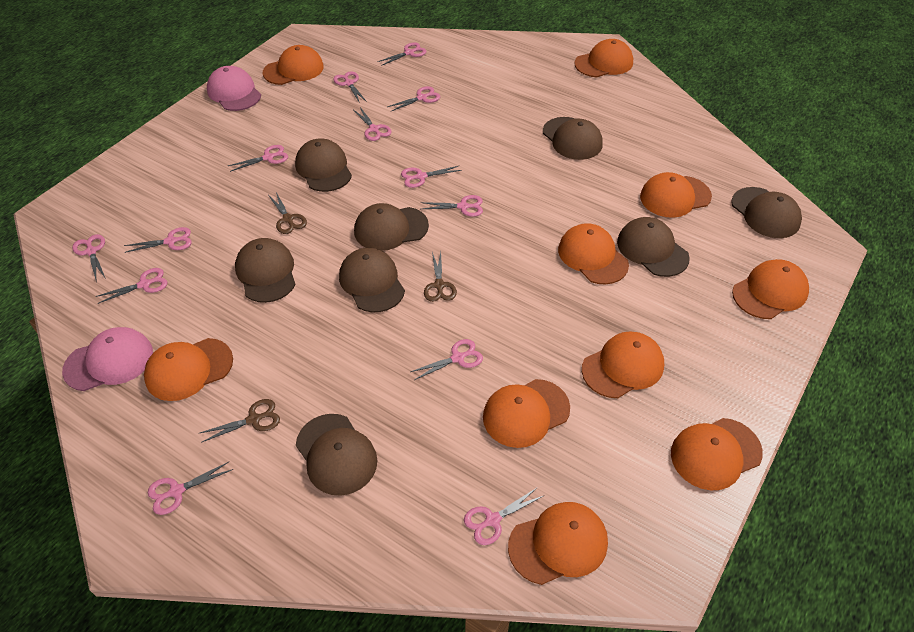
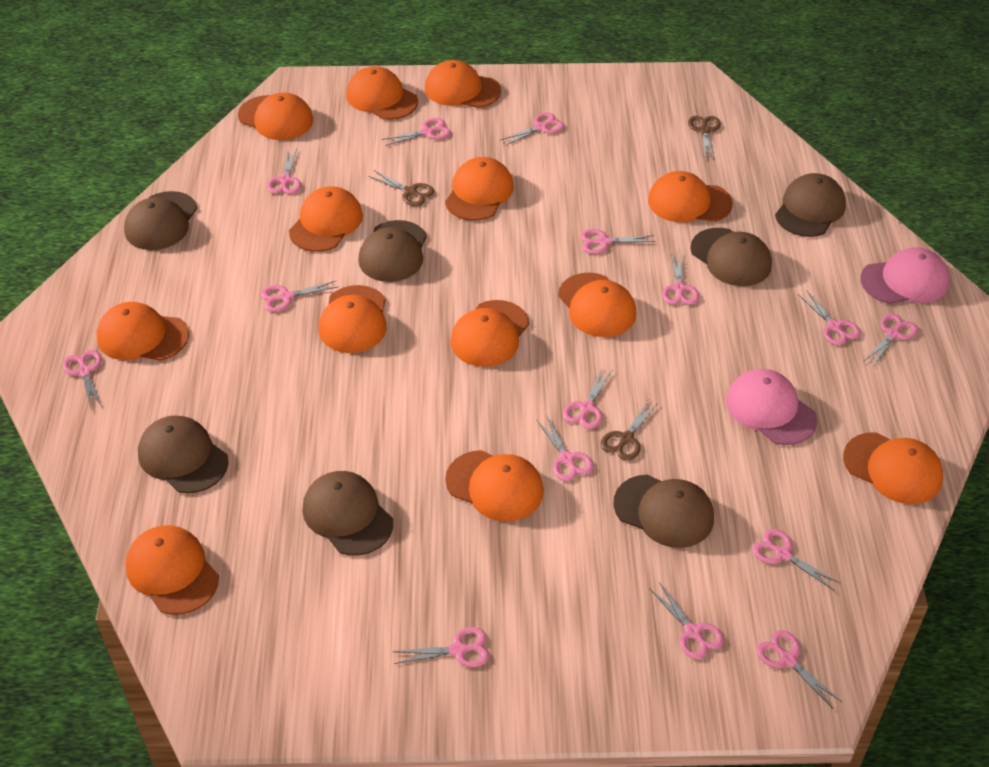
brown cap: [235,238,296,303] [295,138,352,192] [296,414,378,496] [339,247,405,312] [354,203,429,251] [543,117,603,160] [617,217,690,277] [731,187,802,238] = 8 -> [124,191,197,250] [138,415,228,494] [302,471,393,556] [358,220,427,282] [614,475,714,548] [690,228,772,286] [775,173,846,237] = 7
orange cap: [144,338,233,401] [262,45,324,85] [483,379,570,448] [508,502,608,585] [558,223,629,285] [574,39,633,77] [582,331,664,398] [640,172,712,218] [671,418,763,490] [732,259,809,319] = 10 -> [97,302,189,361] [125,525,219,615] [238,93,313,140] [289,186,363,252] [319,285,387,353] [346,66,418,120] [425,60,501,108] [445,157,514,221] [445,450,544,521] [450,300,529,367] [558,273,636,337] [648,171,733,222] [843,432,943,504] = 13
pink scissors: [72,234,106,280] [95,268,167,304] [124,227,192,253] [148,461,233,515] [228,145,288,172] [333,71,367,103] [354,107,392,141] [377,42,427,66] [387,86,440,111] [401,166,462,188] [410,339,483,380] [420,195,483,217] [464,487,543,545] = 13 -> [62,350,102,408] [261,281,338,312] [267,149,301,194] [382,118,451,146] [393,627,489,667] [500,112,564,146] [536,415,593,481] [563,368,613,429] [580,229,656,254] [649,582,724,659] [662,253,699,305] [752,529,840,590] [757,630,842,709] [798,290,861,345] [863,314,918,366] = 15

